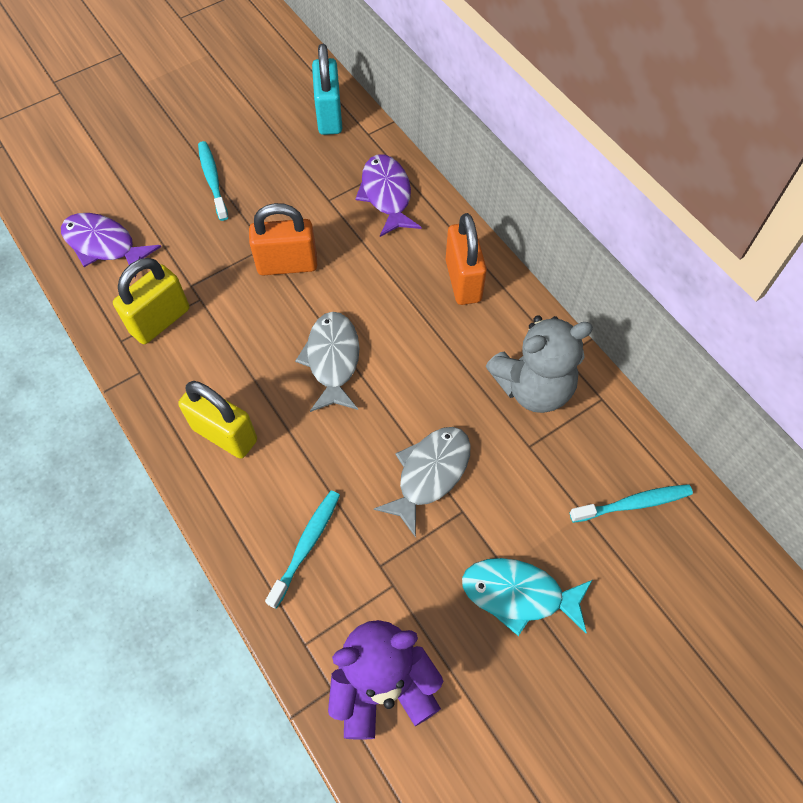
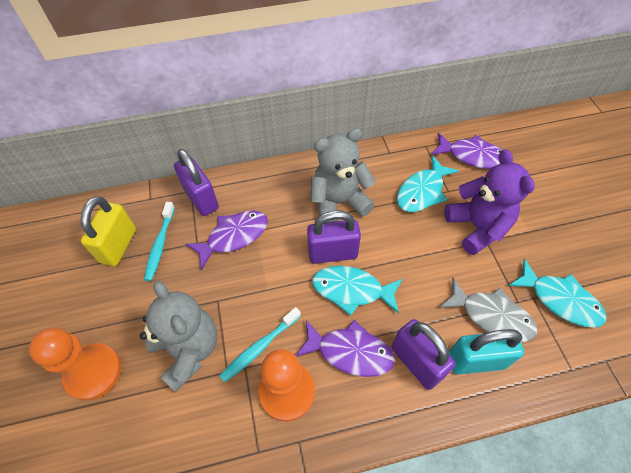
grey fish: [295,312,360,412] [374,427,470,537] = 2 -> [439,278,537,342] = 1
grey teddy bear: [486,315,593,413] = 1 -> [140,281,217,392] [311,128,376,222] = 2
orange padlock: [249,203,317,276] [446,213,487,305] = 2 -> none = 0
orange pawn: none = 0 -> [29,328,121,401] [258,349,315,422] = 2
purple fish: [61,213,161,278] [355,154,421,237] = 2 -> [186,211,268,270] [296,320,395,377] [431,133,502,169] = 3
purple padlock: none = 0 -> [174,149,219,216] [307,210,361,264] [392,319,456,390] = 3
turquoise fish: [462,558,592,636] = 1 -> [312,266,402,315] [397,155,459,212] [508,259,606,328] = 3
turquoise toothbrush: [198,141,228,221] [265,490,340,609] [570,484,693,523] = 3 -> [144,202,175,281] [219,307,301,382] = 2
yellow padlock: [113,258,189,344] [178,381,257,459] = 2 -> [81,196,136,266] = 1

